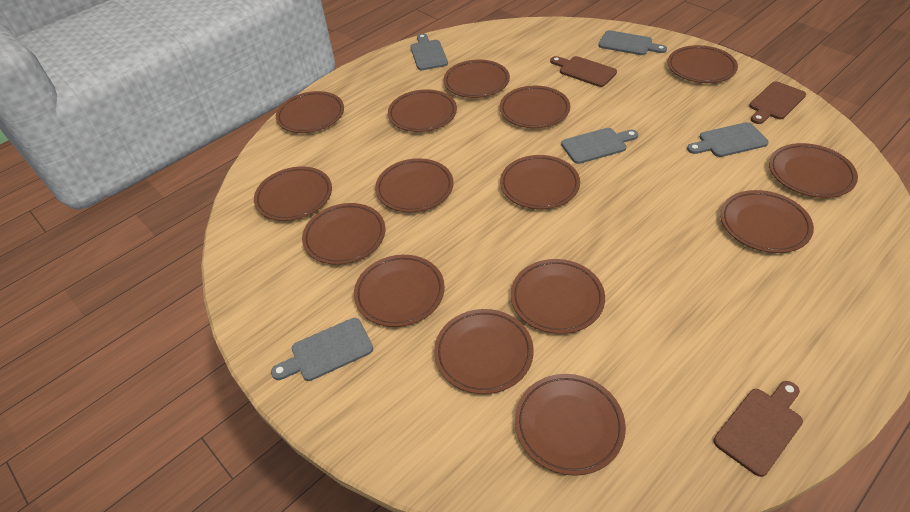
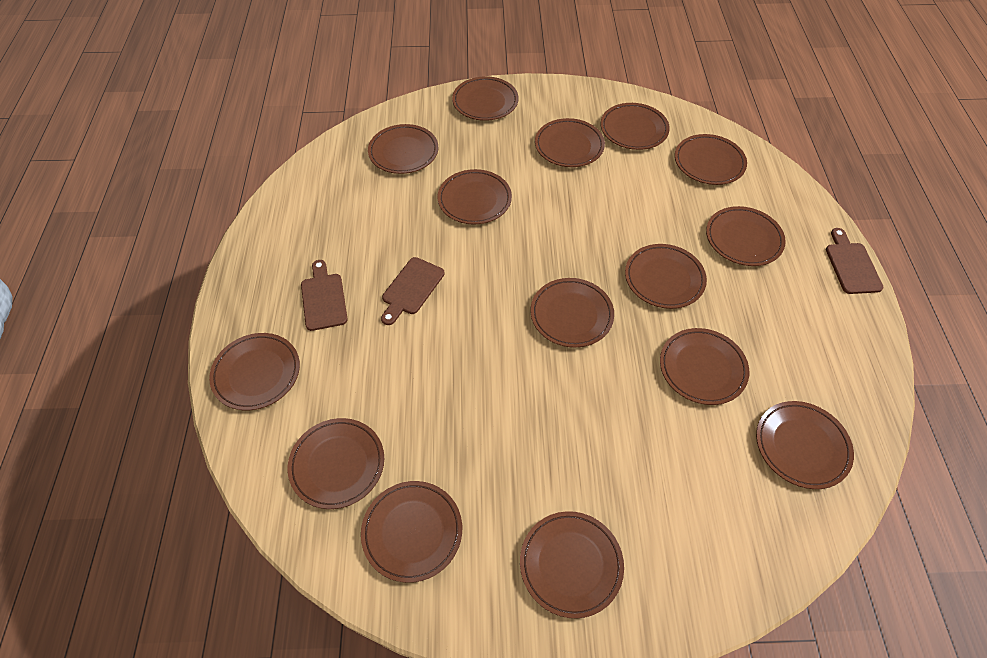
grey cutting board: [271,318,373,381] [410,33,448,70] [561,128,638,164] [598,30,667,55] [687,122,769,157] = 5 -> none = 0

